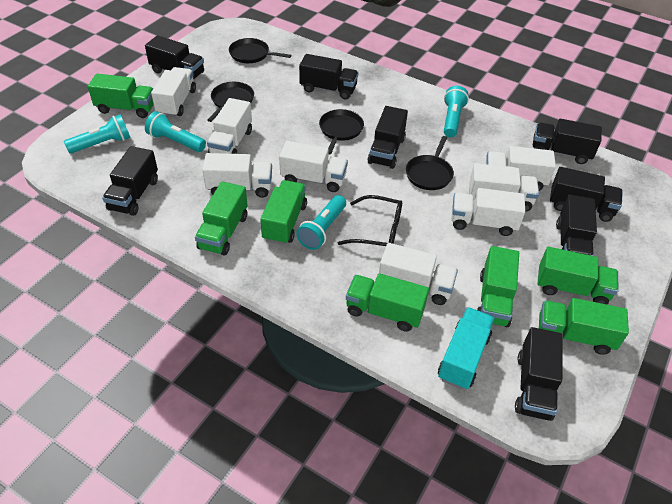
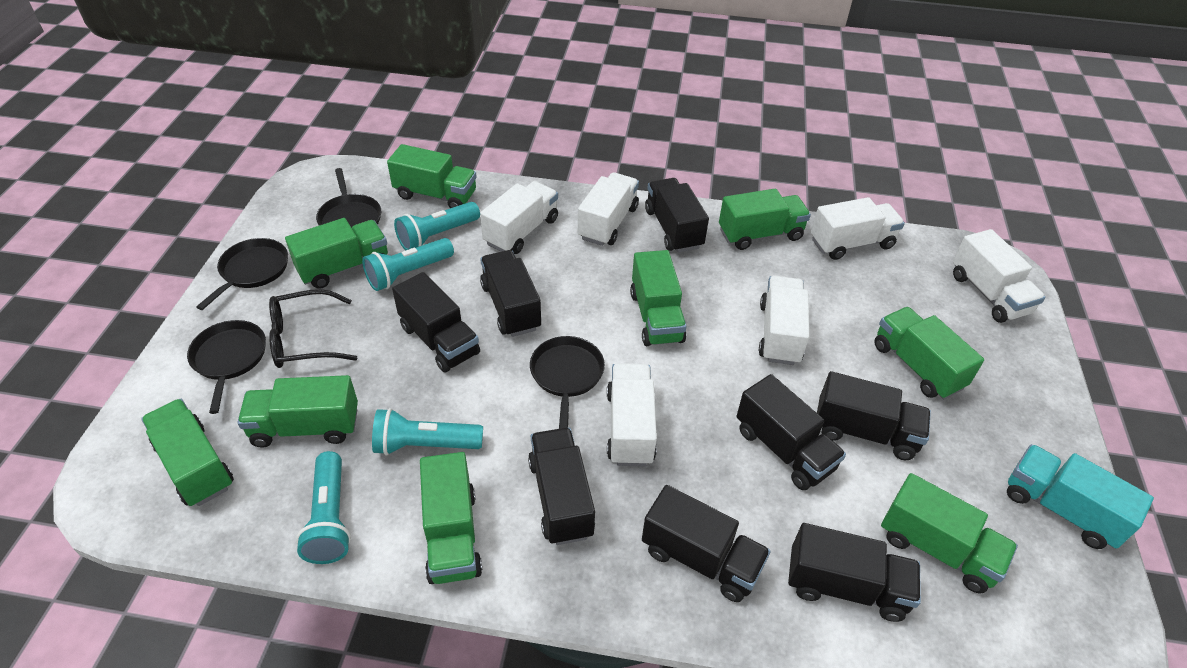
green truck: [88,74,154,118] [195,181,248,256] [260,180,307,245] [346,273,429,332] [477,246,519,327] [537,247,619,305] [539,298,629,355] = 7 -> [141,399,234,506] [237,375,358,448] [285,218,388,289] [387,144,477,208] [420,452,482,584] [630,250,687,346] [719,189,811,250] [874,307,984,399] [881,473,1018,593] = 9
white truck: [151,67,196,117] [202,153,272,198] [207,98,252,154] [279,141,348,192] [379,243,458,305] [451,188,525,236] [469,163,539,212] [485,146,556,191] = 8 -> [480,181,558,254] [578,172,639,246] [607,363,657,466] [759,276,809,365] [811,197,905,260] [953,229,1045,323] = 6

